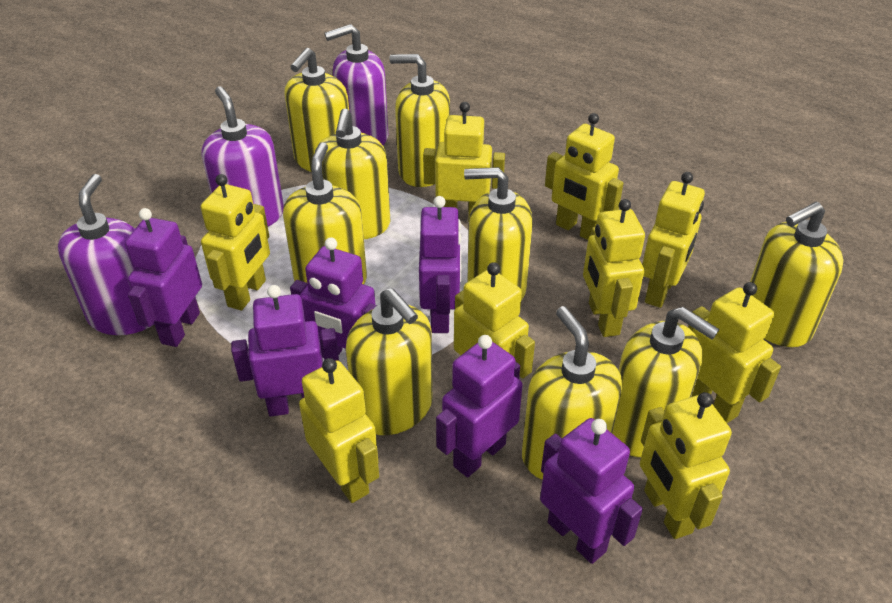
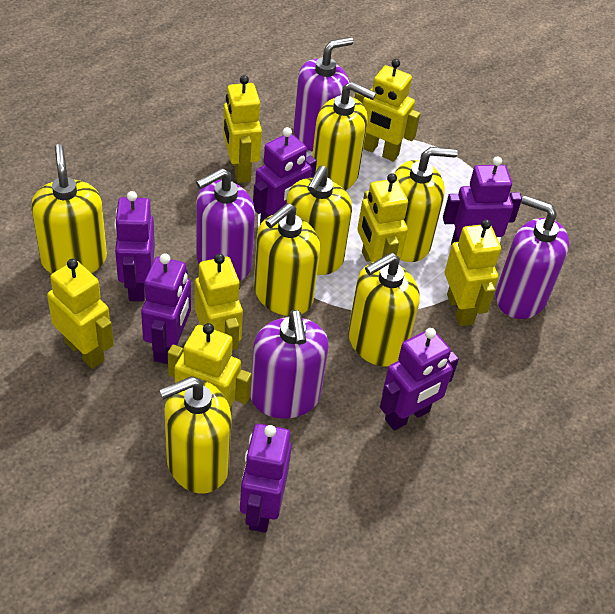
purple soap dispenser: [58,174,154,335] [201,86,284,227] [325,24,388,145] = 3 -> [196,168,255,281] [250,310,329,419] [293,37,354,152] [496,195,569,319] = 4
yellow robot: [201,174,270,311] [299,358,379,503] [423,102,505,222] [454,262,535,378] [545,113,624,240] [583,199,645,337] [640,392,732,539] [642,172,705,308] [688,282,781,423] = 9 -> [47,259,114,369] [168,323,252,415] [195,253,243,350] [223,75,262,183] [355,59,420,162] [357,173,408,262] [445,219,501,326] = 7
yellow soap dispenser: [283,142,367,284] [284,48,349,172] [315,109,390,239] [346,288,433,435] [389,54,450,187] [464,167,533,301] [522,306,622,480] [612,307,719,457] [750,202,843,347] = 9 -> [31,144,107,274] [159,376,232,494] [254,203,320,316] [286,165,352,275] [312,82,376,191] [348,253,420,367] [394,147,458,262] = 7

